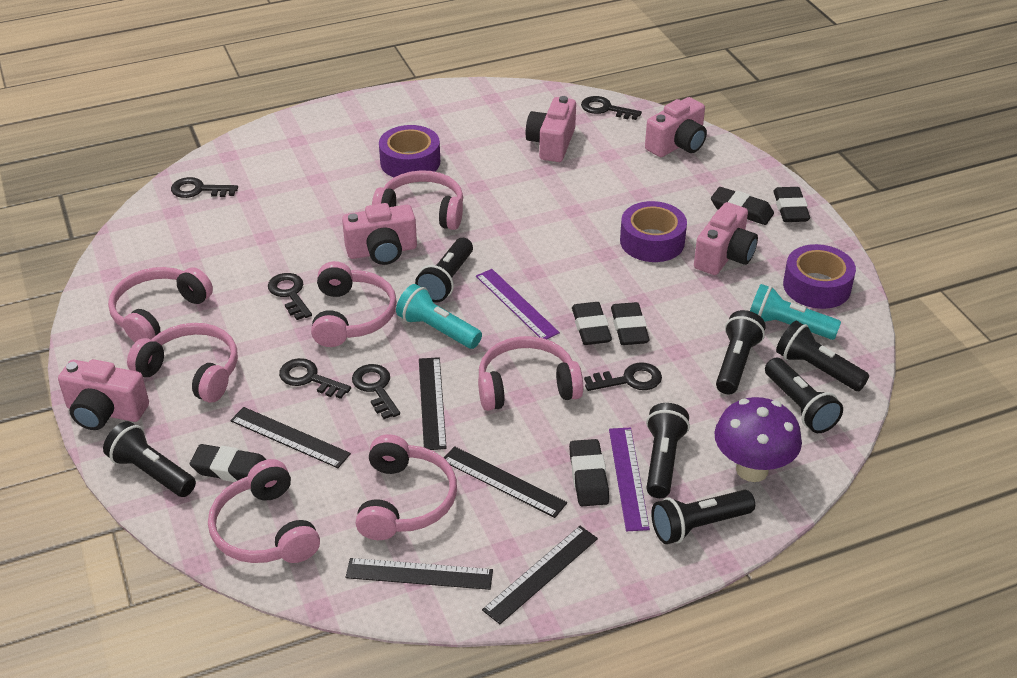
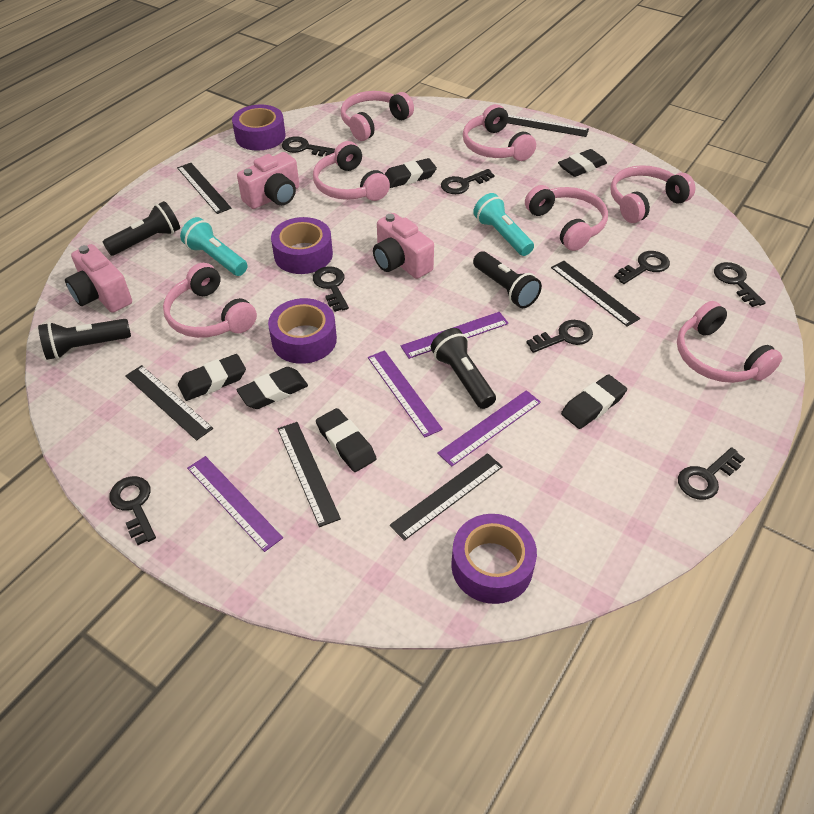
black flashlight: [103,421,196,497] [415,238,473,303] [646,403,690,498] [651,490,755,544] [716,310,766,394] [765,358,843,433] [776,320,869,391] = 7 -> [38,319,131,360] [103,201,180,256] [431,328,496,409] [473,251,542,308] = 4
black key: [171,177,238,198] [268,273,312,320] [279,358,351,399] [352,364,400,419] [581,96,642,120] [584,362,662,391] = 6 -> [109,476,156,545] [282,136,335,157] [313,266,349,312] [441,169,494,194] [526,320,593,353] [614,251,670,284] [678,447,745,500] [714,262,766,307] = 8
black ruler: [230,407,351,468] [346,558,493,590] [419,357,447,450] [444,446,567,518] [482,526,598,624] = 5 -> [125,365,213,441] [177,163,232,214] [277,422,341,527] [390,453,503,541] [507,115,589,137] [551,261,640,327] = 6
pink camera: [58,359,149,430] [342,203,417,265] [526,96,576,162] [645,97,707,157] [694,202,758,275] = 5 -> [65,244,132,313] [237,152,299,209] [373,213,434,279] = 3
purple mushroom: [714,397,802,482] = 1 -> none = 0
purple ruler: [476,269,560,339] [609,428,650,531] = 2 -> [187,456,283,552] [368,350,443,438] [401,312,509,359] [437,390,541,467] = 4
purple tape: [379,125,440,178] [620,201,687,262] [783,244,856,309] = 3 -> [232,104,286,151] [268,298,337,364] [271,217,333,274] [451,514,537,604] = 4

